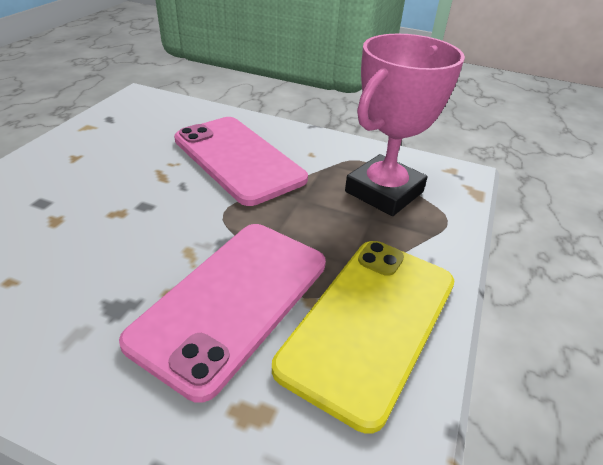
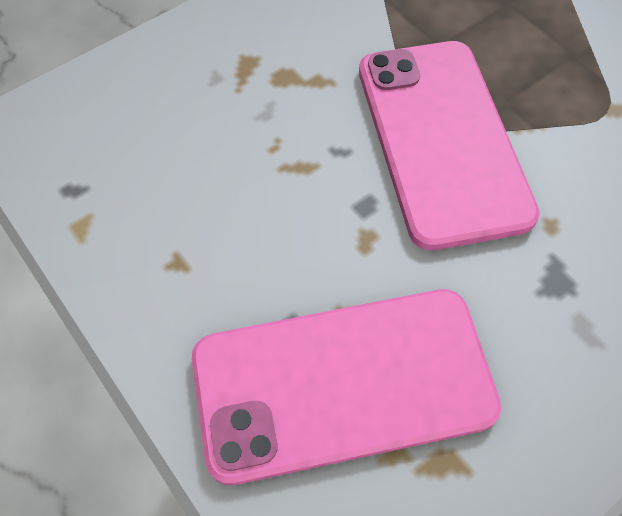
pink trophy: [345,34,465,216] = 1 -> none = 0
yellow phone: [272,241,454,434] = 1 -> none = 0

